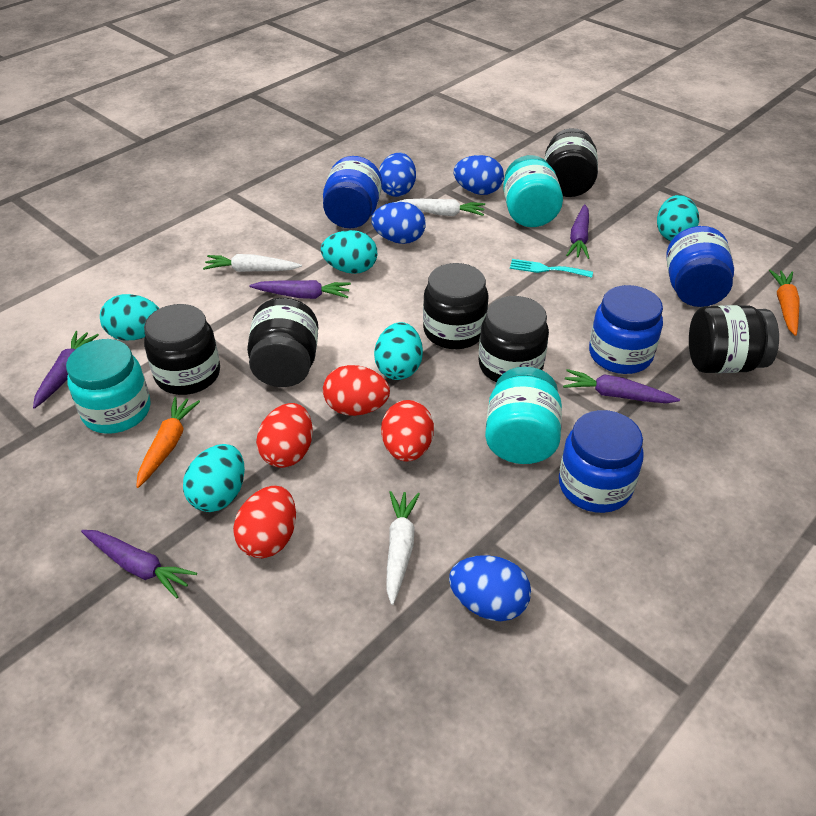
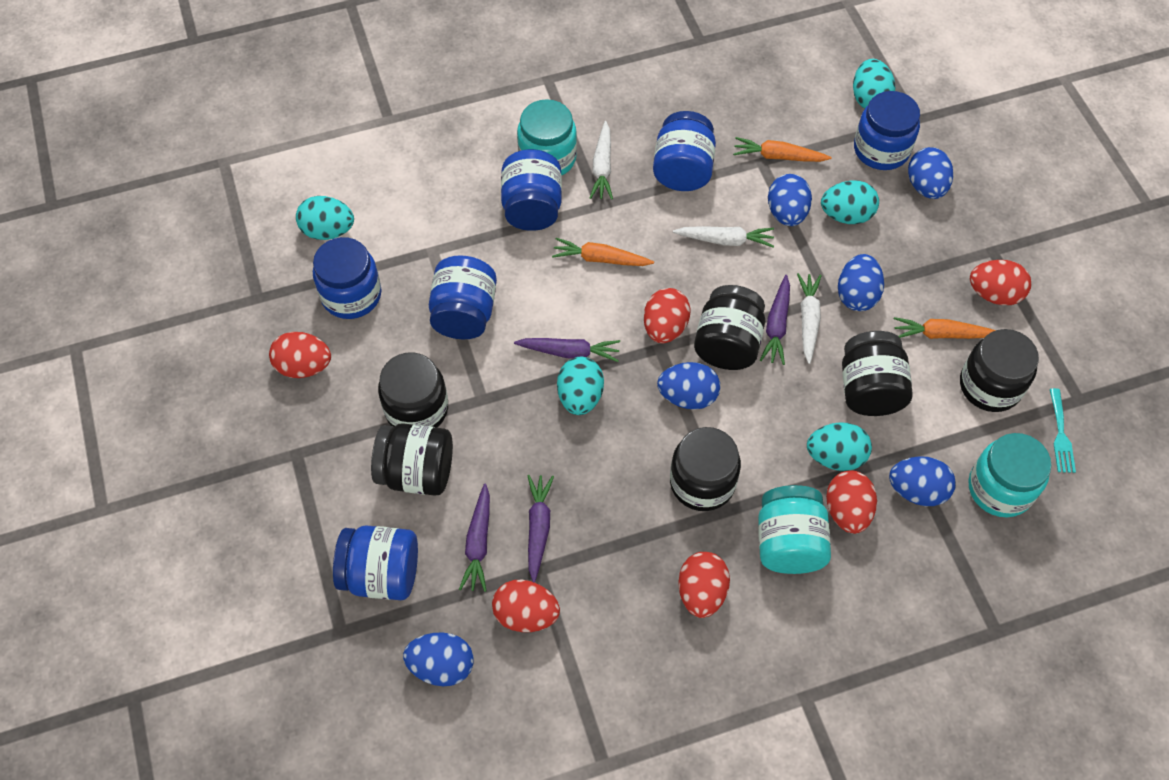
blue egg: [371,202,426,244] [379,153,416,197] [449,555,531,621] [454,155,504,195] = 4 -> [403,632,474,686] [657,362,720,410] [768,174,812,226] [838,254,884,311] [889,456,956,506] [908,147,953,199] = 6
blue jar: [323,156,382,228] [559,410,644,513] [589,285,663,374] [666,226,734,307] = 4 -> [313,237,382,319] [333,525,418,600] [429,255,497,339] [501,149,562,231] [653,111,716,191] [854,91,920,170] = 6
orange carrot: [136,397,200,488] [769,270,800,336] = 2 -> [552,238,654,266] [733,137,832,162] [894,317,996,339] = 3
purple carrot: [33,331,99,409] [81,530,197,598] [249,280,351,299] [563,369,680,403] [566,204,589,259] = 5 -> [459,483,490,592] [514,338,620,362] [528,475,554,582] [760,275,790,365] = 4
red egg: [233,486,296,558] [256,403,313,468] [323,365,390,416] [381,400,434,462] = 4 -> [269,332,331,378] [492,580,560,632] [644,288,690,343] [678,552,730,618] [826,470,877,534] [970,260,1031,305] = 6

